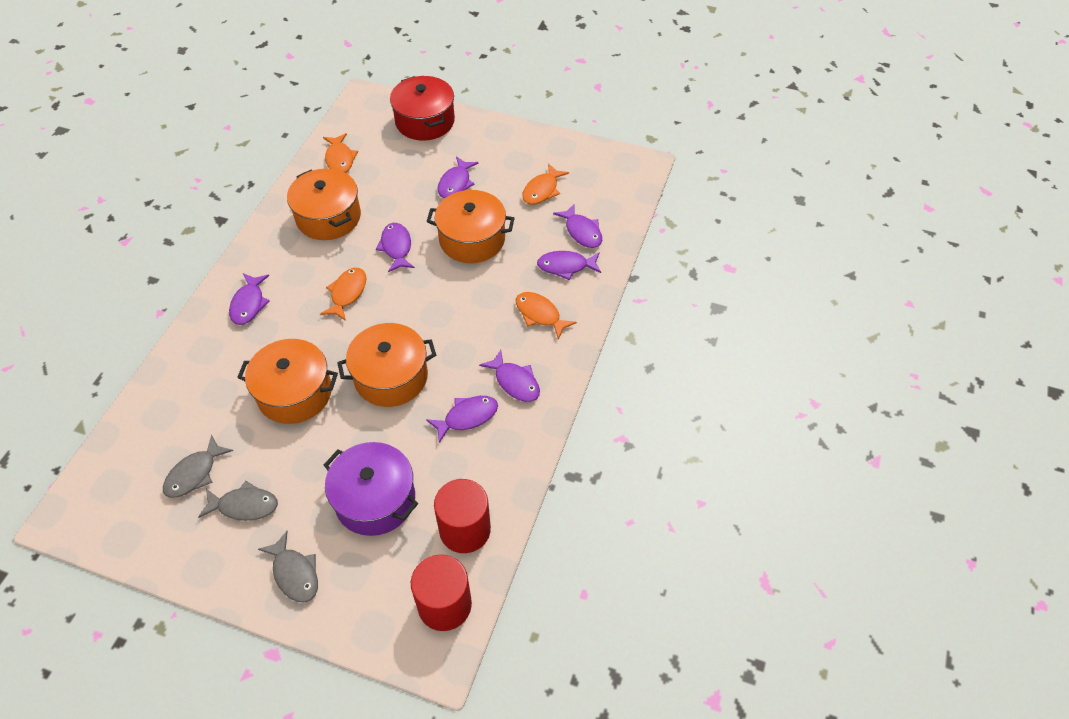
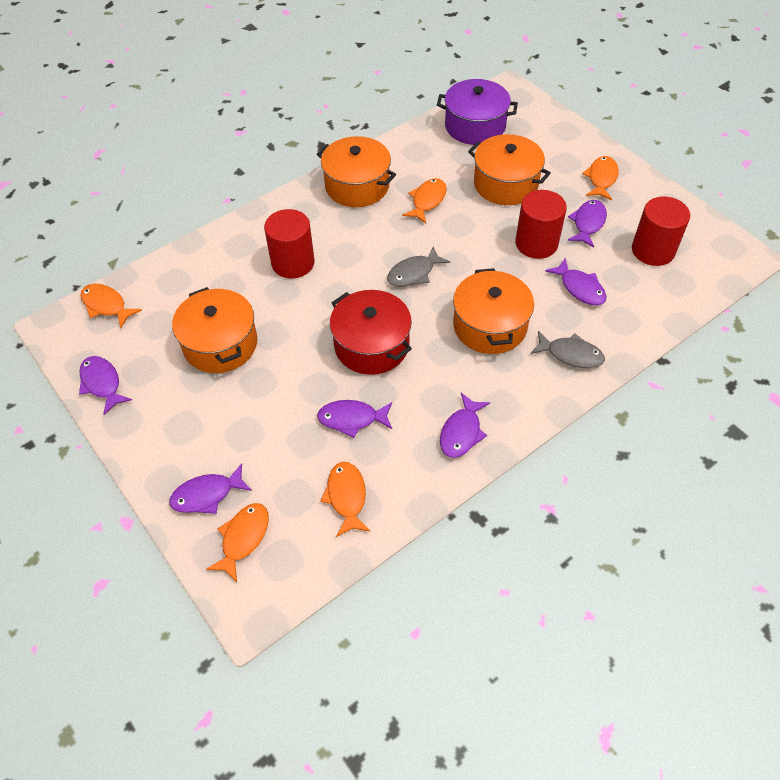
grey fish: [163,435,233,498] [198,481,278,521] [258,531,318,603] = 3 -> [387,246,450,287] [531,331,605,368] = 2
orange fish: [320,268,366,321] [323,133,358,173] [516,292,577,339] [522,163,569,205] = 4 -> [80,284,142,328] [206,503,269,582] [321,462,370,537] [402,178,447,223] [582,156,619,200] = 5
purple fish: [229,273,270,325] [376,223,415,272] [426,396,498,443] [438,156,479,199] [479,350,540,402] [537,251,601,280] [553,203,602,248] = 7 -> [79,356,132,415] [169,463,252,514] [317,400,392,438] [440,393,490,458] [545,258,606,305] [568,200,607,248] = 6
red cylinder: [411,554,472,631] [434,479,491,553] = 2 -> [264,209,315,279] [515,190,567,259] [632,197,690,266] = 3

